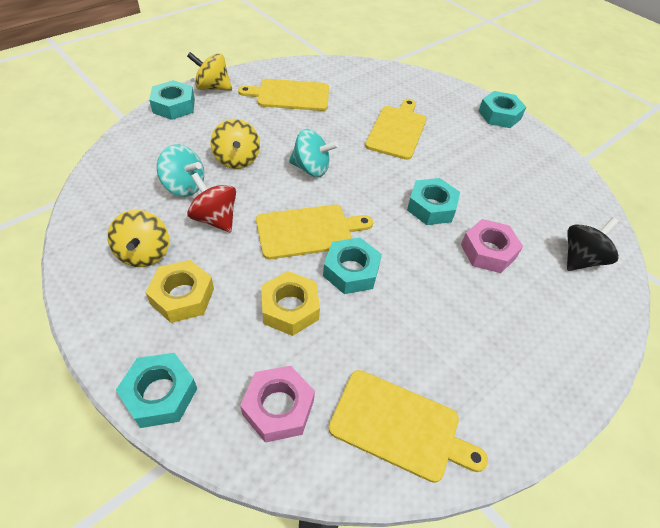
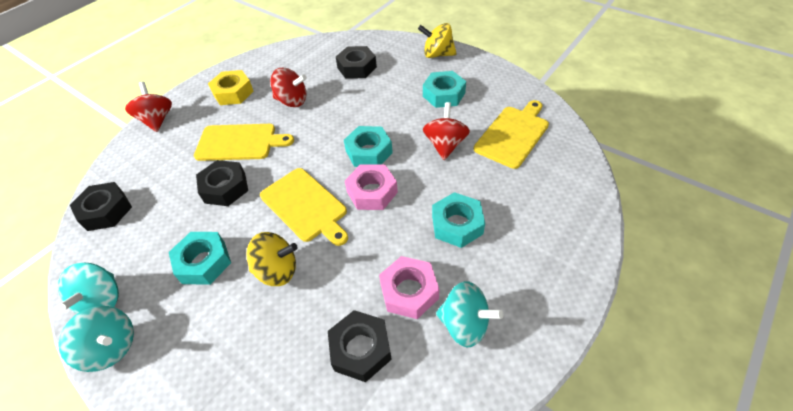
black nut: none = 0 -> [70,182,132,231] [196,160,248,206] [328,310,392,382] [336,46,377,79] = 4
black spinning top: [567,217,619,271] = 1 -> none = 0
red spinning top: [187,173,236,232] = 1 -> [125,82,172,132] [270,68,307,107] [423,102,470,160] = 3
turquoise nut: [116,353,197,428] [149,80,195,120] [323,237,382,294] [407,178,460,225] [478,91,526,128] = 5 -> [169,232,231,285] [344,126,393,167] [423,71,466,108] [432,192,485,248] = 4
turquoise spinning top: [157,144,204,197] [289,129,339,177] = 2 -> [58,263,119,314] [59,306,134,372] [436,281,503,348] = 3
yellow cutting board: [238,79,329,111] [256,205,373,259] [329,370,488,483] [365,99,427,160] = 4 -> [194,124,294,161] [260,168,348,246] [474,100,549,169] = 3
yellow nut: [145,260,214,323] [261,271,320,336] = 2 -> [208,70,254,105] = 1
yellow spinning top: [107,210,169,267] [187,52,232,91] [210,119,260,169] = 3 -> [246,232,298,286] [418,23,457,58] = 2

